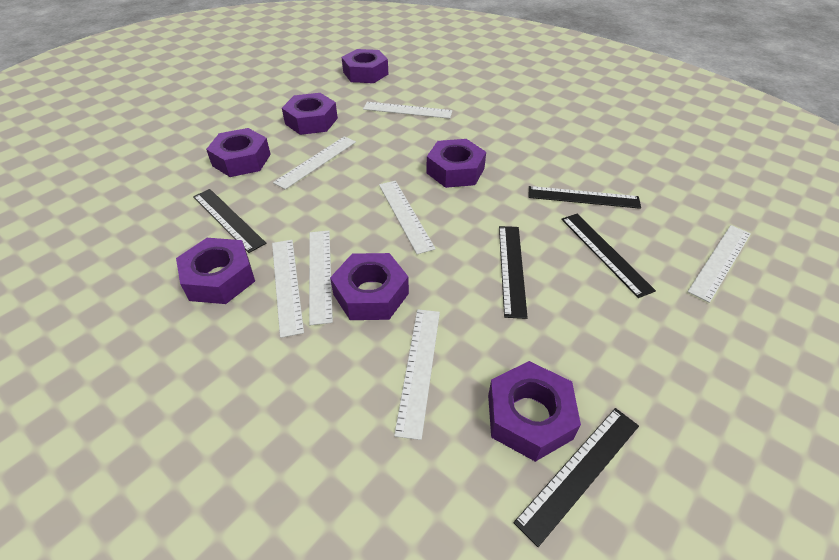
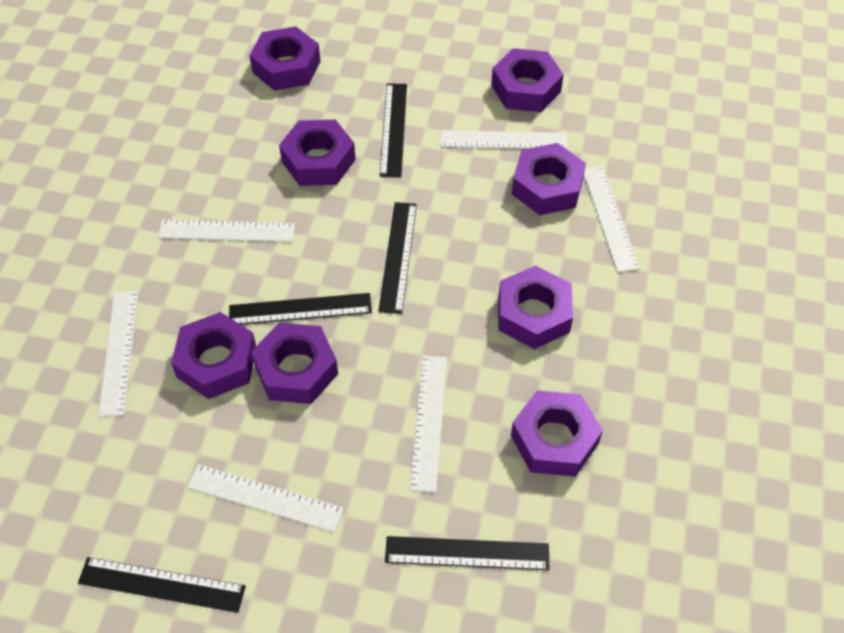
purple nut: [176,238,255,304] [206,128,271,177] [282,93,338,135] [330,253,409,320] [342,49,388,83] [427,139,486,188] [488,361,581,462] = 7 -> [171,312,256,399] [249,27,320,91] [251,322,338,404] [279,120,356,186] [491,48,564,112] [498,265,573,349] [511,390,603,477] [512,143,586,215] = 8
white ruler: [272,240,304,338] [273,136,356,190] [309,231,333,325] [363,102,452,119] [379,181,436,254] [394,309,440,440] [687,225,751,303] = 7 -> [98,291,138,417] [158,220,295,242] [187,464,344,532] [410,355,447,492] [440,130,568,149] [584,166,640,272] = 6

